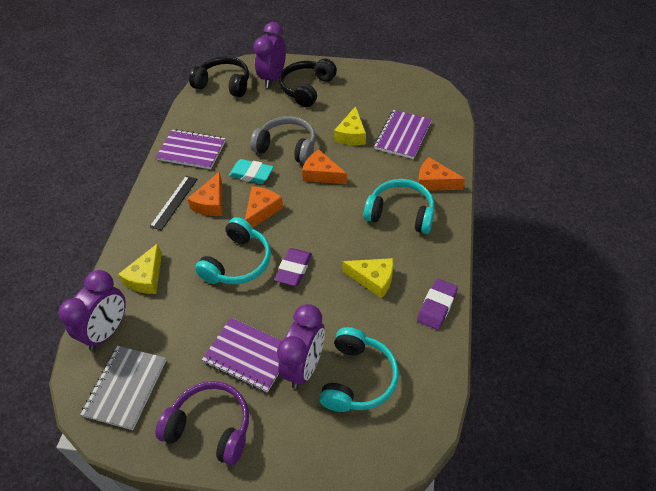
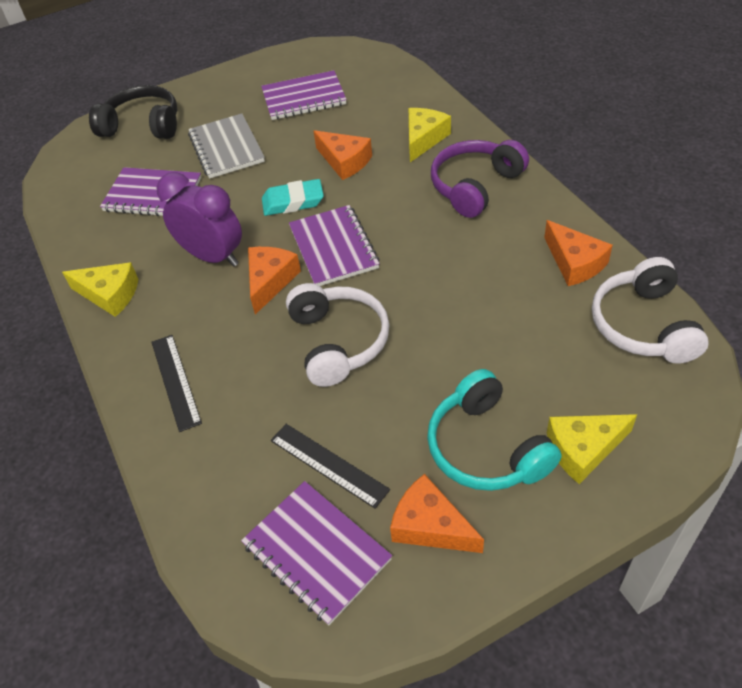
black headphones: [189,56,249,97] [279,59,337,107] = 2 -> [89,85,177,139] = 1
black ruler: [150,176,197,231] = 1 -> [151,335,202,432] [271,424,390,509] = 2
grey headphones: [250,116,316,164] = 1 -> none = 0
purple clock: [58,270,126,350] [253,22,286,88] [277,304,325,389] = 3 -> [156,172,242,267] = 1
purple eraser: [274,248,312,286] [417,279,458,330] = 2 -> none = 0
purple notebook: [156,129,226,169] [202,318,282,393] [374,110,432,159] = 3 -> [100,167,201,216] [241,481,392,625] [261,70,347,120] [289,205,380,286] = 4
turquoise headphones: [195,217,271,284] [319,327,399,412] [364,179,435,234] = 3 -> [427,369,562,491] = 1
white headphones: none = 0 -> [286,283,390,387] [592,257,709,364] = 2

